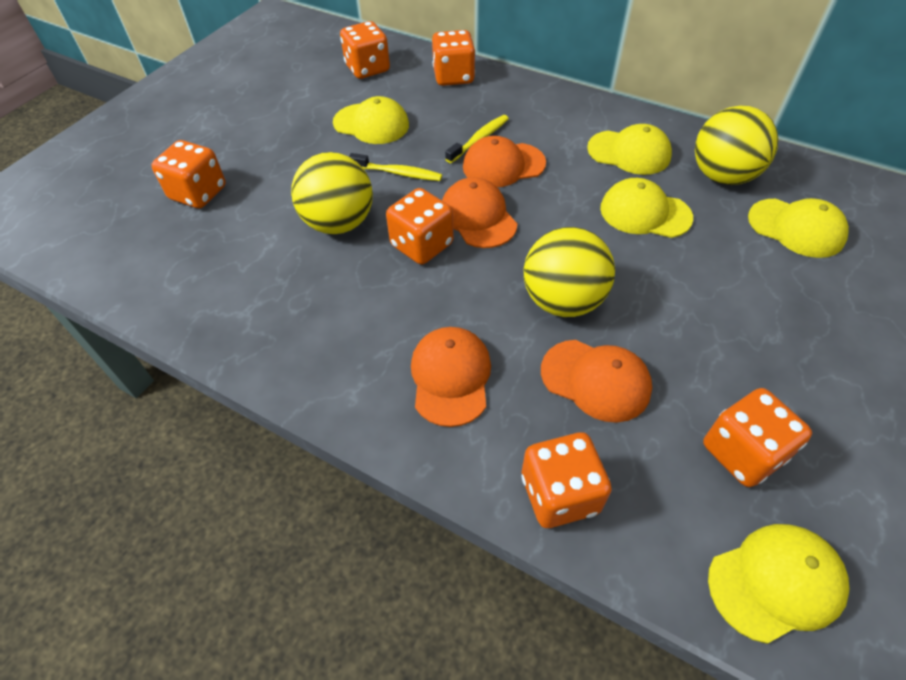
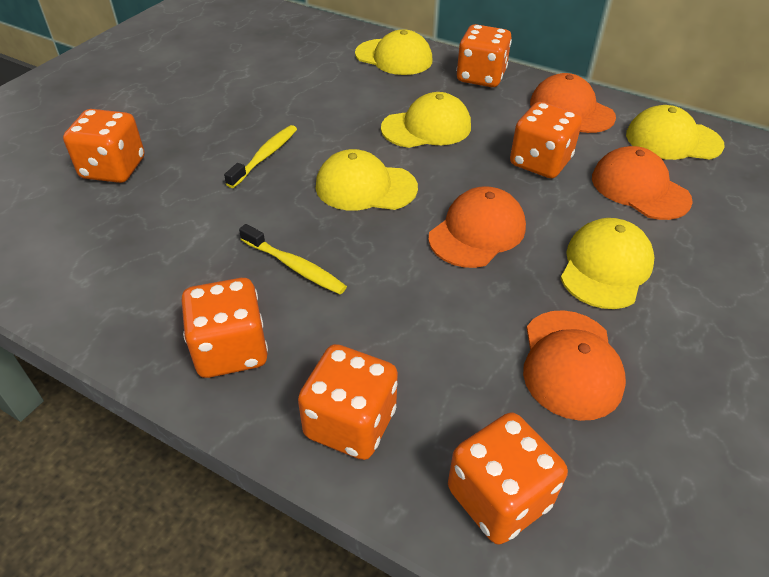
yellow ball: [291,152,373,234] [524,227,615,317] [695,106,779,185] = 3 -> none = 0

